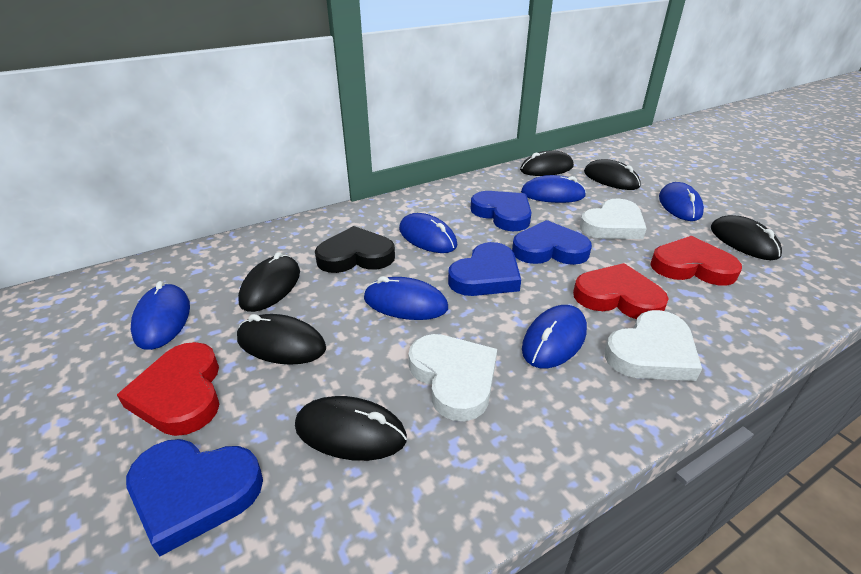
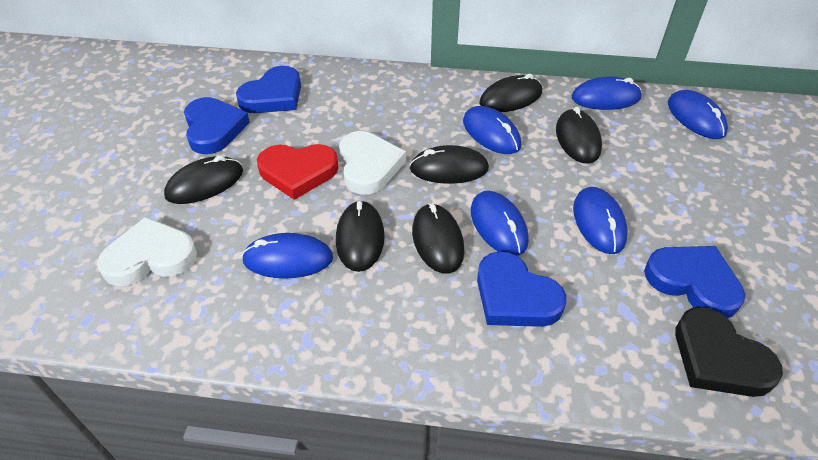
red heart: [117,342,219,436] [573,263,669,319] [650,236,742,286] = 3 -> [257,144,339,200] = 1
white heart: [408,334,497,421] [580,199,647,239] [604,310,702,381] = 3 -> [97,217,197,286] [339,131,406,194] = 2

